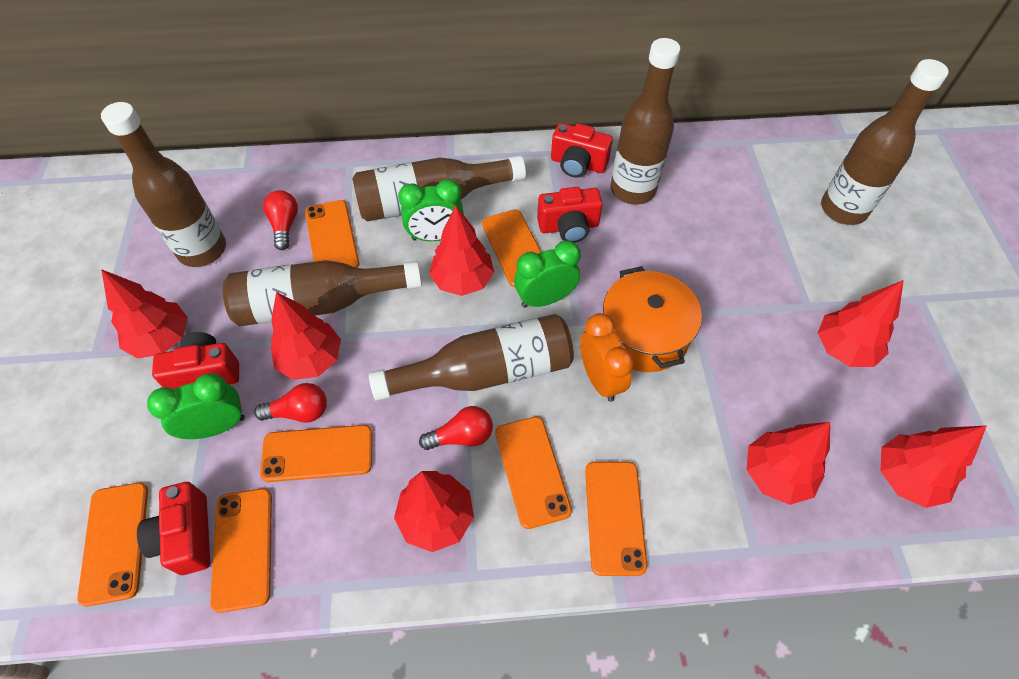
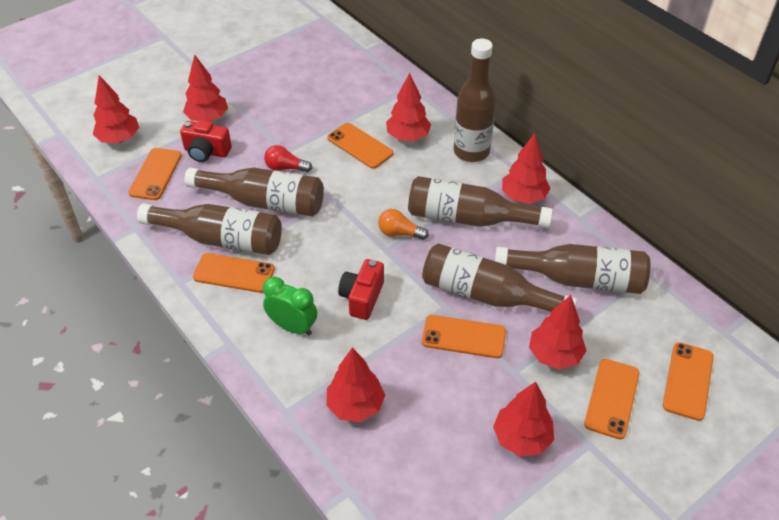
green clock: [147,373,245,439] [398,179,464,241] [514,240,581,308] = 3 -> [263,276,317,335] = 1
orange clock: [580,313,634,402] = 1 -> none = 0
orange light bulb: none = 0 -> [378,209,429,240] = 1
orange phone: [77,483,148,606] [210,488,272,613] [260,425,372,482] [305,200,359,268] [482,209,541,287] [495,417,572,529] [585,462,647,576] = 7 -> [128,148,182,200] [193,253,275,293] [327,123,393,169] [422,315,506,358] [584,359,640,439] [663,342,714,421] = 6
orange pot: [603,266,702,372] = 1 -> none = 0
red camera: [137,482,210,575] [152,332,239,390] [537,187,603,243] [551,123,613,178] = 4 -> [180,120,232,162] [338,259,384,320] = 2
red light bulb: [254,383,327,423] [263,190,298,250] [419,406,493,450] = 3 -> [264,145,312,172] = 1

